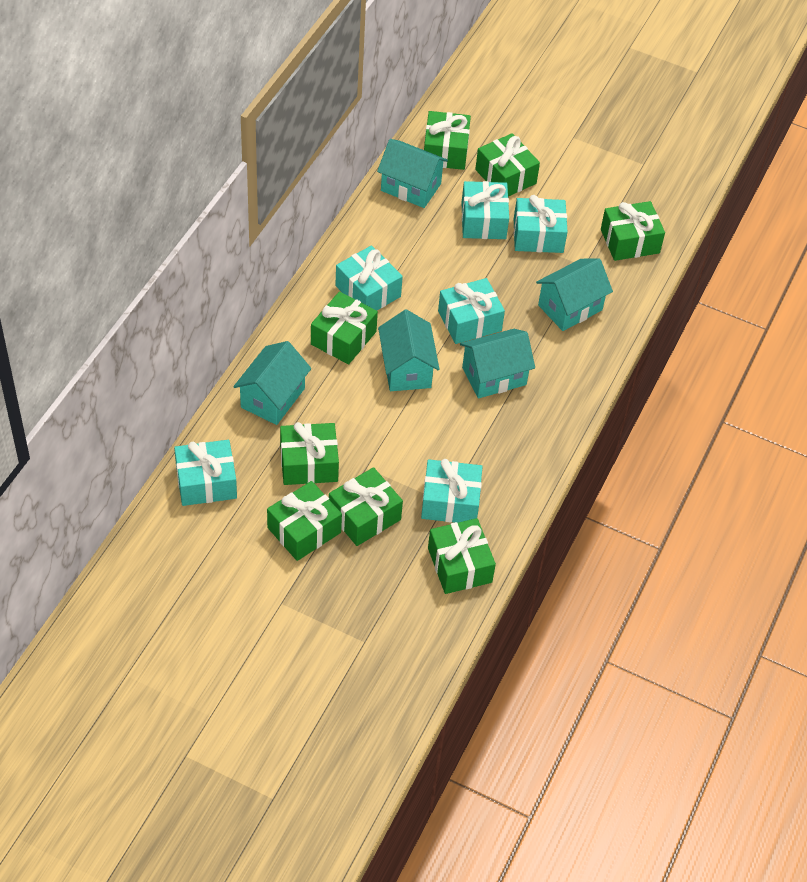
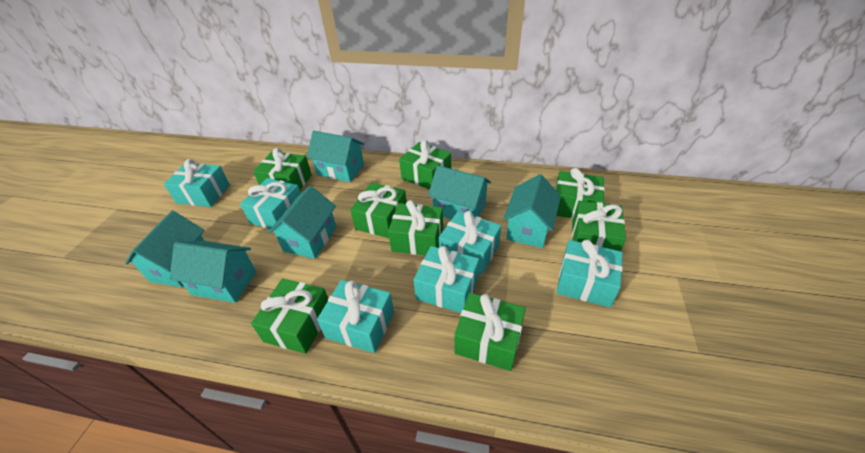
turquoise house: [233,341,311,425] [377,139,448,208] [378,309,440,391] [460,329,535,398] [536,258,613,331] = 5 -> [125,211,205,287] [169,241,257,303] [268,186,336,259] [307,131,364,182] [428,165,491,219] [503,174,561,248] = 6

